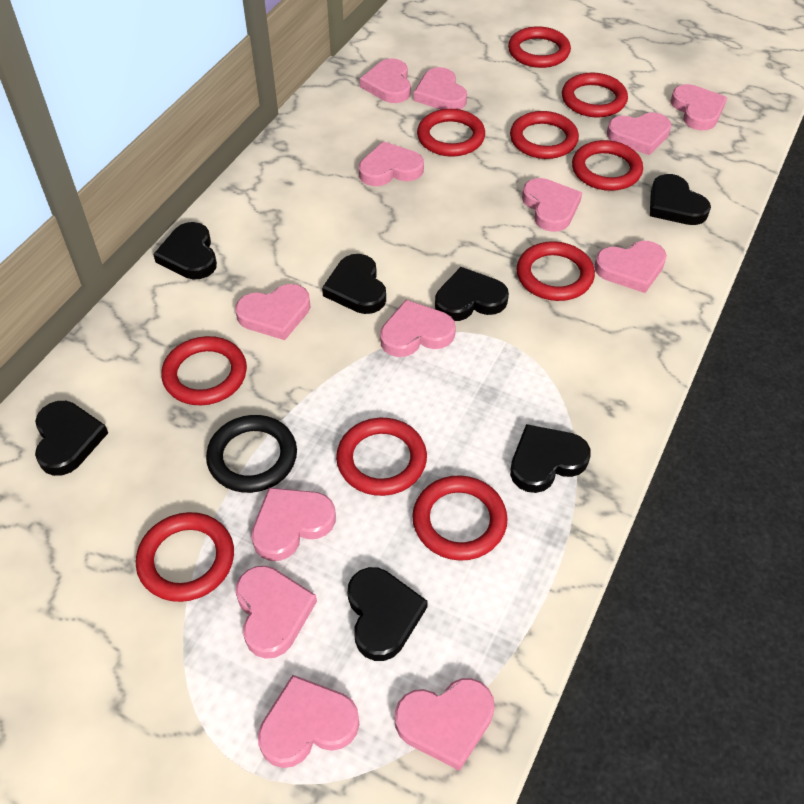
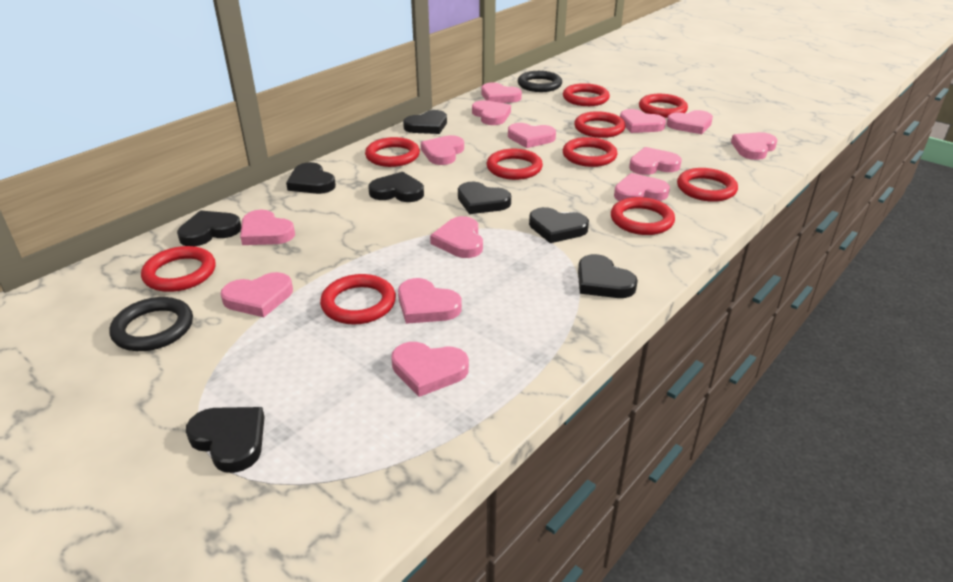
black heart: [35,401,108,476] [153,222,217,280] [322,254,386,314] [348,567,428,661] [435,267,509,321] [510,424,591,493] [650,174,711,225] = 7 -> [177,210,241,247] [186,407,265,473] [286,162,336,194] [368,172,424,202] [403,110,447,134] [458,182,511,214] [529,207,589,243] [578,254,638,298] = 8
black ring: [206,415,297,493] = 1 -> [109,297,193,351] [518,71,562,92] = 2
pink heart: [235,284,310,340] [236,566,317,659] [251,488,336,561] [258,675,359,768] [359,141,424,186] [360,58,411,103] [380,300,456,357] [395,678,495,771] [414,67,467,110] [522,178,582,232] [594,241,667,293] [607,112,671,155] [671,84,727,130] = 13 -> [221,272,293,317] [240,210,295,245] [391,342,469,397] [398,278,462,324] [421,135,464,165] [430,216,483,258] [472,100,511,125] [482,83,522,103] [508,123,556,148] [614,173,670,201] [620,109,666,133] [629,147,682,175] [666,110,713,134] [731,132,777,160] = 14

